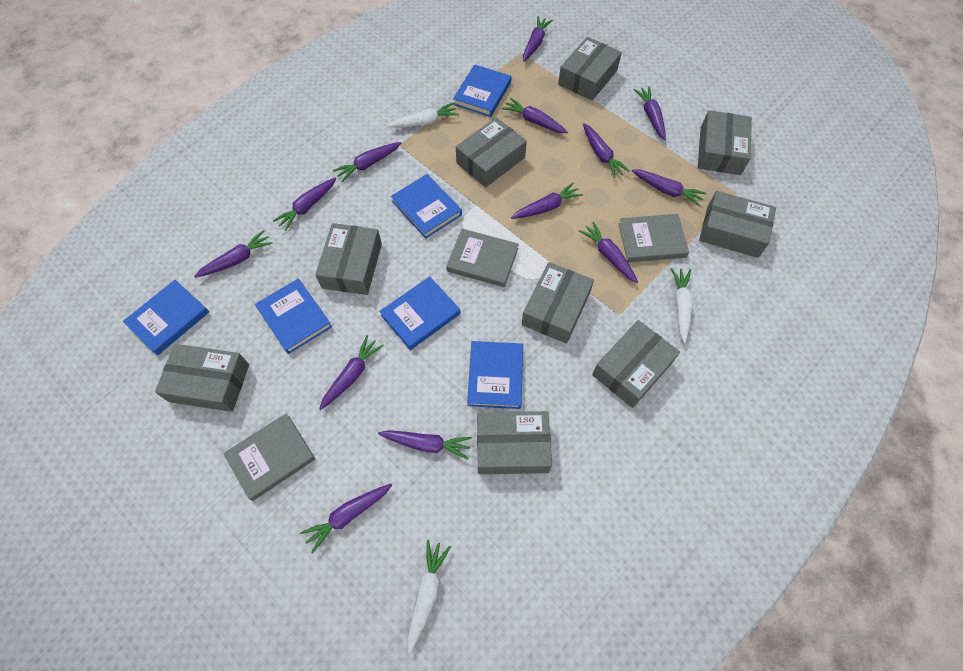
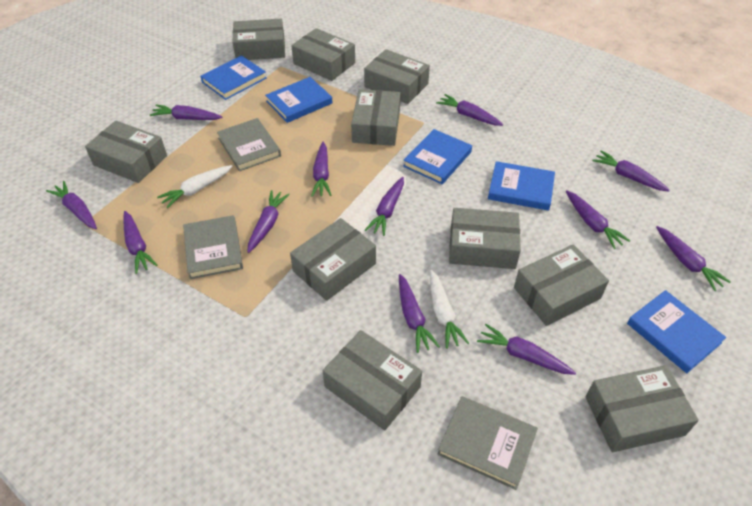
blue book: [123,280,209,355] [255,278,332,354] [379,276,461,350] [391,174,462,239] [453,64,511,117] [467,341,523,409] = 6 -> [200,55,266,100] [265,77,333,123] [403,129,472,184] [488,161,555,211] [627,290,726,373] = 5
grey box: [155,344,249,412] [315,223,382,295] [456,117,527,187] [477,411,552,474] [522,262,594,344] [558,37,622,101] [592,320,680,408] [698,110,752,175] [699,191,776,258] = 9 -> [85,121,167,183] [232,19,285,60] [290,218,376,301] [291,28,355,81] [323,330,422,430] [351,89,401,146] [364,49,430,104] [449,208,521,269] [514,244,609,326] [585,365,699,452] = 10
purple carrot: [194,230,273,278] [273,177,336,231] [300,484,392,553] [319,335,384,410] [333,142,401,182] [378,430,472,460] [502,98,568,133] [511,182,583,219] [523,16,553,62] [579,221,638,283] [583,123,629,178] [632,169,706,207] [634,86,666,140] = 13 -> [46,181,97,229] [123,211,157,274] [150,104,222,120] [248,190,290,253] [311,142,331,197] [365,177,404,236] [399,274,440,353] [436,94,503,126] [477,324,576,375] [566,190,630,249] [592,151,670,192] [656,226,731,291] = 12
white carrot: [387,103,459,128] [407,540,451,653] [671,268,693,343] = 3 -> [157,165,232,208] [430,270,469,349] = 2

